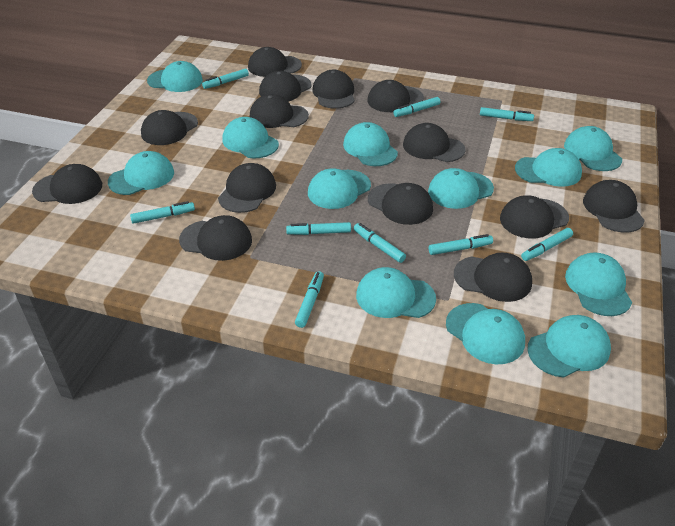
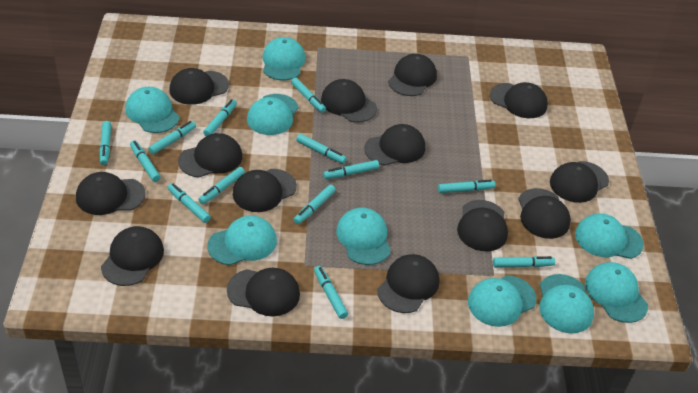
turquoise cap: [108,151,174,195] [147,61,203,92] [223,117,279,158] [308,168,371,209] [343,122,398,166] [356,267,436,318] [428,168,494,209] [446,303,525,364] [515,148,582,187] [527,315,611,377] [564,126,622,171] [565,252,632,316] = 12 -> [125,87,180,133] [207,215,277,265] [247,94,299,135] [263,37,305,80] [336,208,391,265] [468,275,536,327] [539,274,594,333] [575,213,644,259] [585,262,648,323] = 9
turquoise marker: [130,201,195,224] [202,69,249,89] [286,222,351,235] [295,271,324,328] [354,223,406,263] [393,97,440,117] [429,234,493,255] [480,107,534,121] [521,228,573,261] = 9 -> [100,121,111,165] [130,140,161,182] [148,121,196,154] [167,183,211,223] [198,167,245,204] [203,99,237,136] [291,77,326,113] [293,185,336,224] [296,134,347,164] [314,266,348,319] [323,160,379,179] [438,179,495,193] [493,256,555,268] = 13

